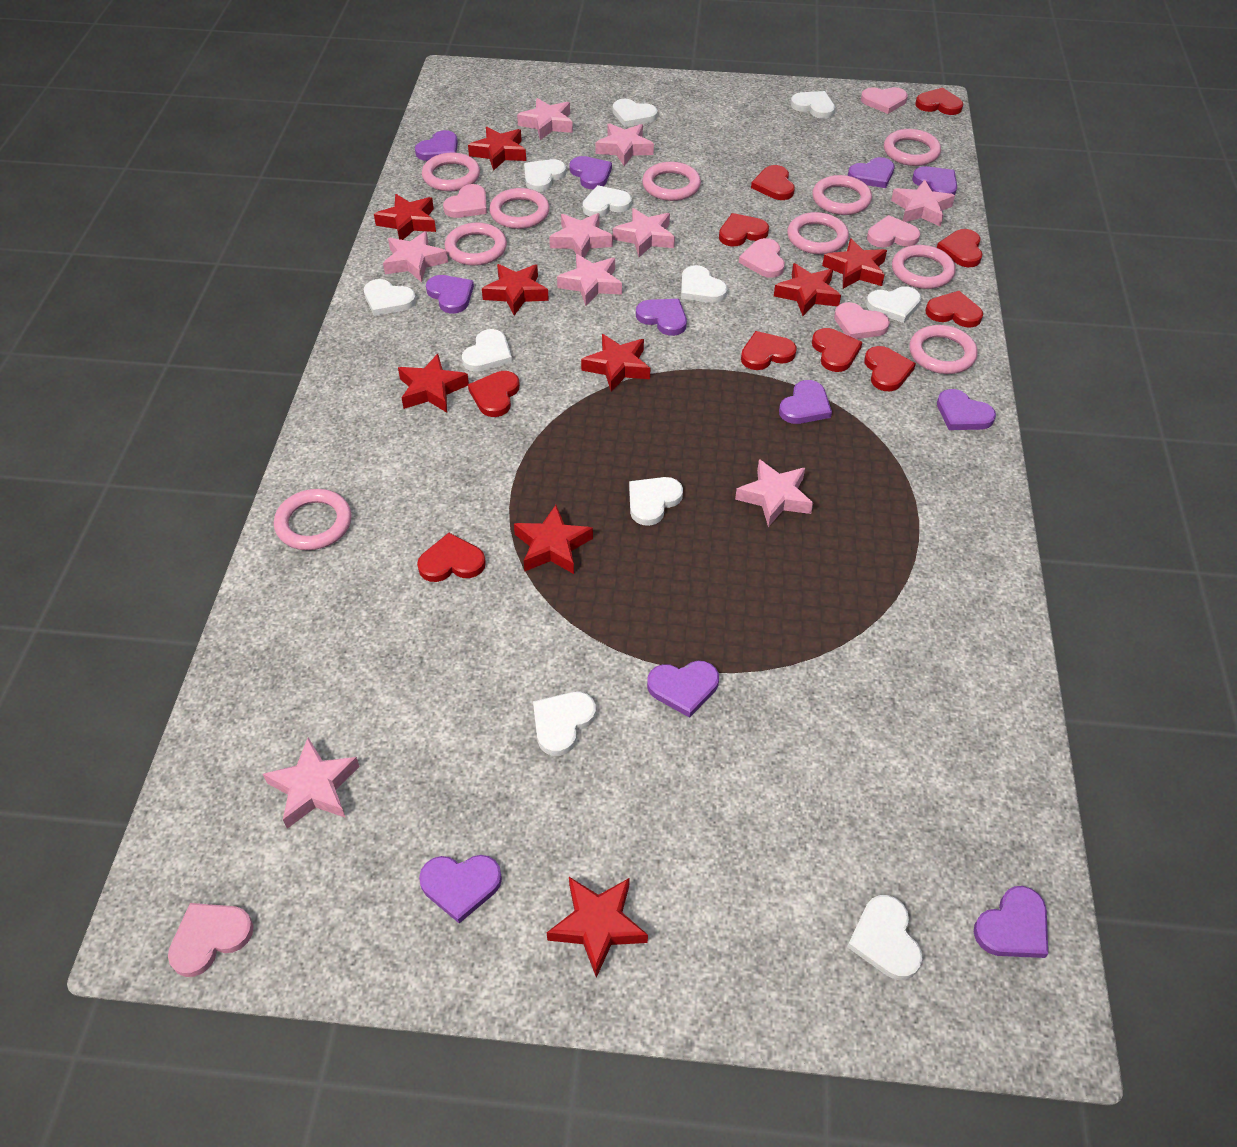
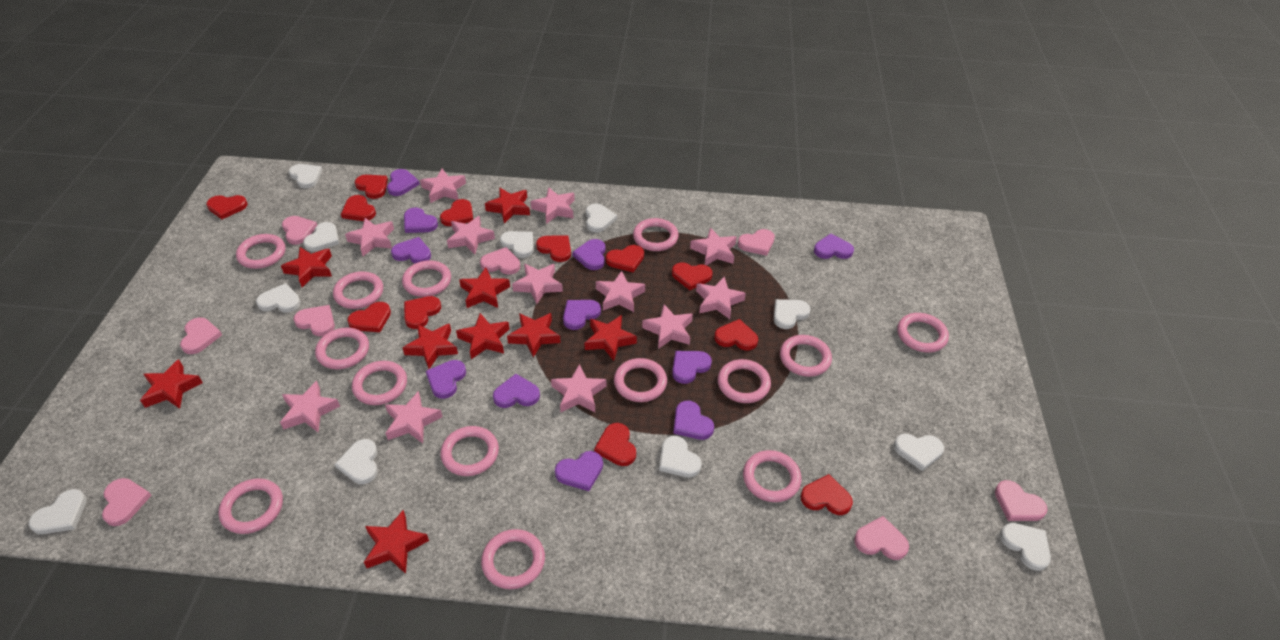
pink heart: [168,903,253,977] [443,184,487,218] [739,238,785,278] [834,302,890,339] [861,87,908,114] [867,215,920,247] = 6 -> [102,478,152,526] [180,318,222,354] [282,216,317,245] [293,305,335,336] [480,247,520,275] [738,229,775,256] [854,516,909,560] [995,480,1048,521] = 8
pink ring: [274,489,352,550] [422,153,480,191] [445,223,507,266] [489,188,550,229] [642,162,701,201] [787,212,849,255] [812,175,872,215] [884,129,941,166] [892,245,955,289] [909,325,978,374] = 10 -> [219,478,283,534] [236,234,285,269] [315,328,369,369] [333,272,383,309] [352,361,407,405] [402,260,451,297] [441,426,499,476] [481,529,545,589] [614,358,667,402] [633,218,679,251] [718,359,771,403] [743,450,802,502] [780,335,832,377] [897,313,949,353] = 14
pink star: [263,737,360,829] [383,231,448,282] [517,98,573,140] [549,213,613,258] [557,254,622,306] [595,123,654,166] [613,208,675,257] [735,459,813,527] [891,180,955,227] = 9 -> [280,381,340,432] [345,218,394,256] [385,391,443,443] [420,169,466,203] [447,216,495,254] [512,264,563,304] [530,187,575,224] [551,364,606,412] [596,271,645,312] [642,305,693,349] [690,228,737,265] [696,276,746,319] = 12
red heart: [417,533,486,582] [468,371,520,417] [719,213,769,246] [741,331,797,370] [751,165,795,200] [812,328,862,372] [864,346,916,391] [915,87,963,115] [926,291,983,328] [937,229,983,267] = 10 -> [206,195,248,219] [341,195,376,221] [347,302,391,332] [355,175,388,199] [404,296,441,329] [440,199,473,226] [536,236,571,262] [594,423,636,466] [606,245,644,272] [672,262,713,290] [714,319,758,350] [801,474,853,515] = 12

